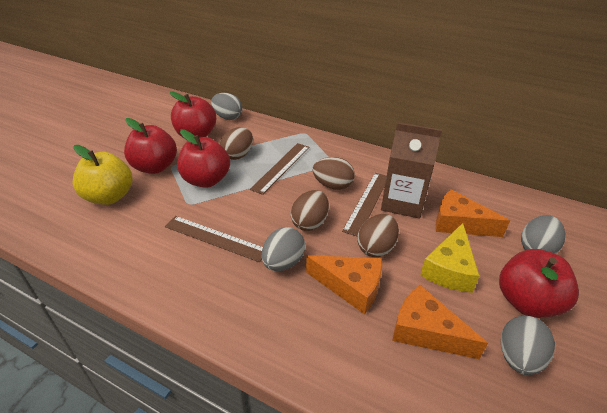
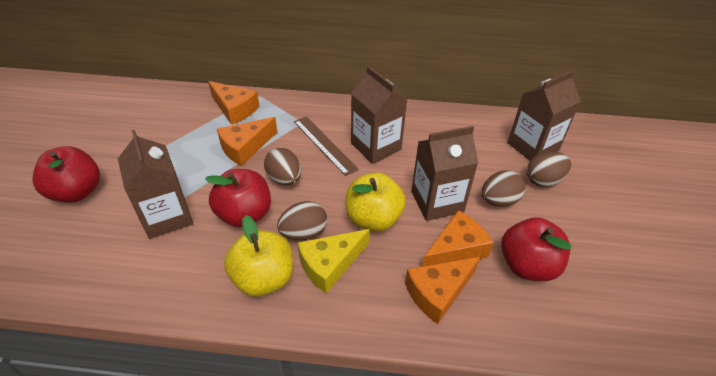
brown carton: [381,122,442,219] = 1 -> [118,130,193,239] [351,66,407,164] [411,126,478,221] [507,70,581,161] = 4
brown ruler: [165,216,263,262] [250,143,309,195] [342,173,386,237] = 3 -> [294,116,359,176] = 1
grey egg: [211,93,243,120] [262,227,305,271] [501,316,555,375] [521,215,566,254] = 4 -> none = 0
orange cheese: [306,255,382,314] [392,285,488,359] [435,189,510,237] = 3 -> [208,81,260,125] [217,117,277,166] [405,257,480,324] [422,210,494,267] = 4
red apple: [124,118,177,174] [170,91,216,138] [177,129,230,188] [499,249,579,318] = 4 -> [32,146,100,203] [205,169,271,227] [501,217,571,281] = 3
yellow apple: [73,145,132,205] = 1 -> [224,215,293,296] [346,172,406,231] = 2

